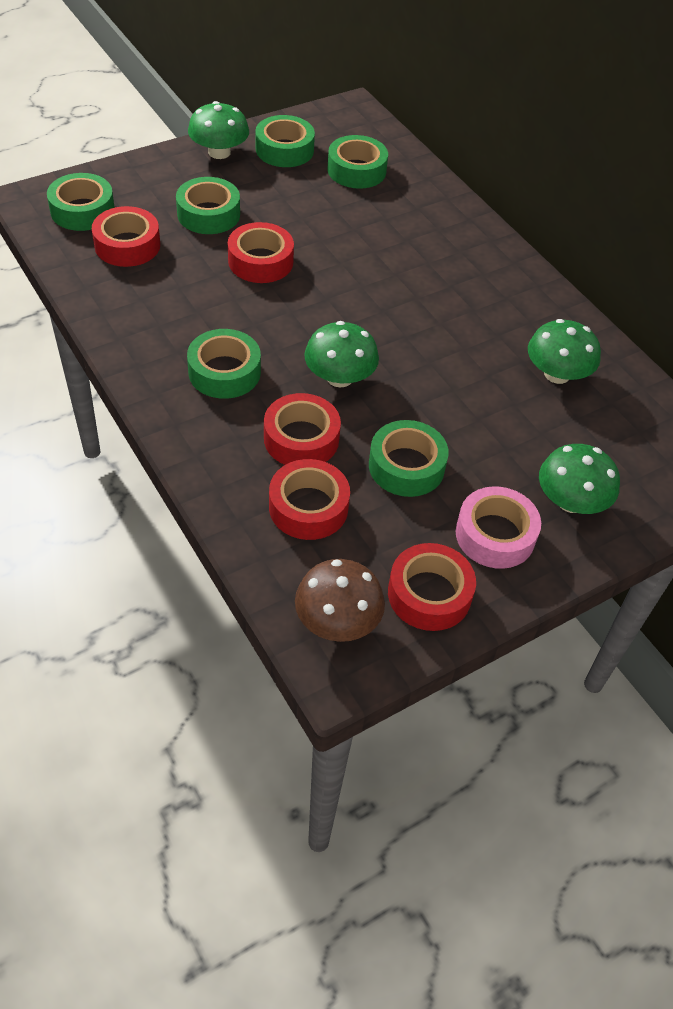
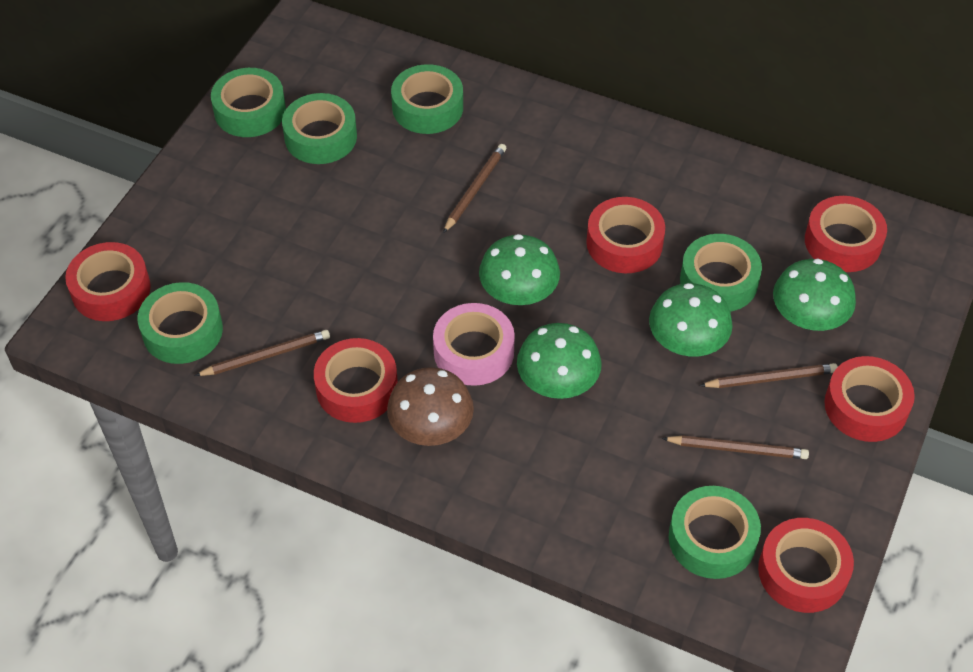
brown pencil: none = 0 -> [195,330,330,376] [443,144,506,233] [662,435,809,459] [699,363,838,388] = 4
red tape: [92,206,160,267] [228,222,294,283] [264,393,341,465] [269,459,350,540] [388,543,476,631] = 5 -> [65,242,151,321] [314,338,398,423] [586,197,665,273] [758,518,854,613] [805,196,887,272] [824,356,915,442] = 6

